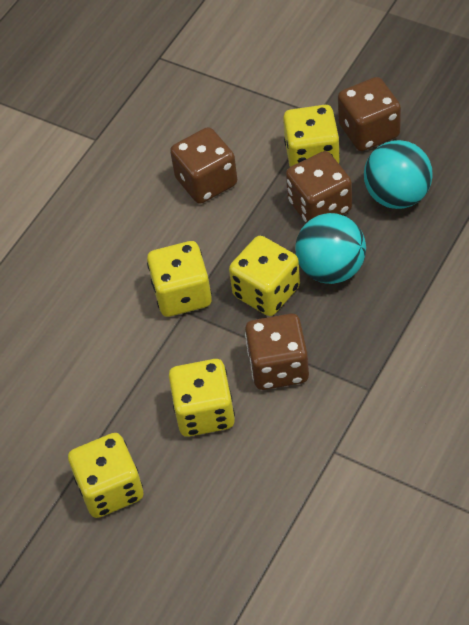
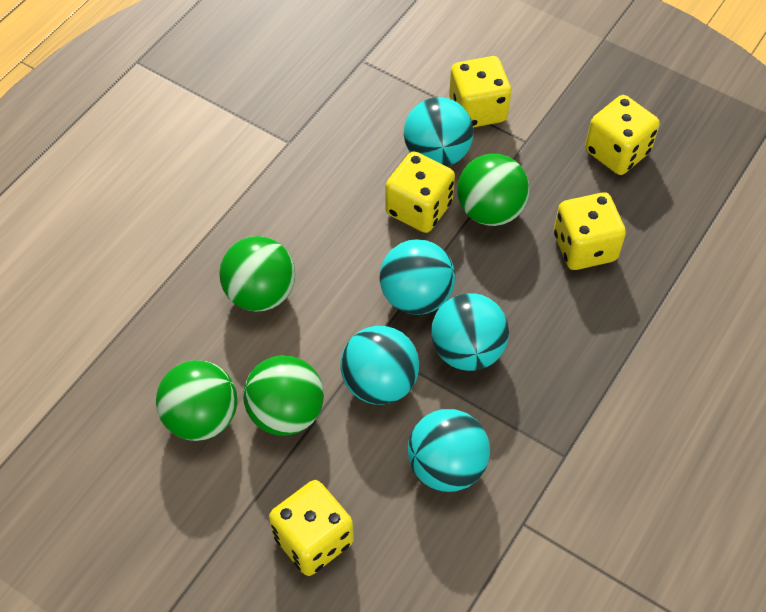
brown dice: [170,127,237,204] [245,313,309,390] [286,151,352,223] [338,77,401,151] = 4 -> none = 0
green ball: none = 0 -> [156,360,237,441] [219,236,295,312] [243,355,324,436] [457,154,530,226] = 4
turquoise ball: [295,213,366,284] [364,140,433,209] = 2 -> [340,326,419,405] [380,239,455,315] [404,97,474,167] [408,409,490,492] [431,293,509,371] = 5

